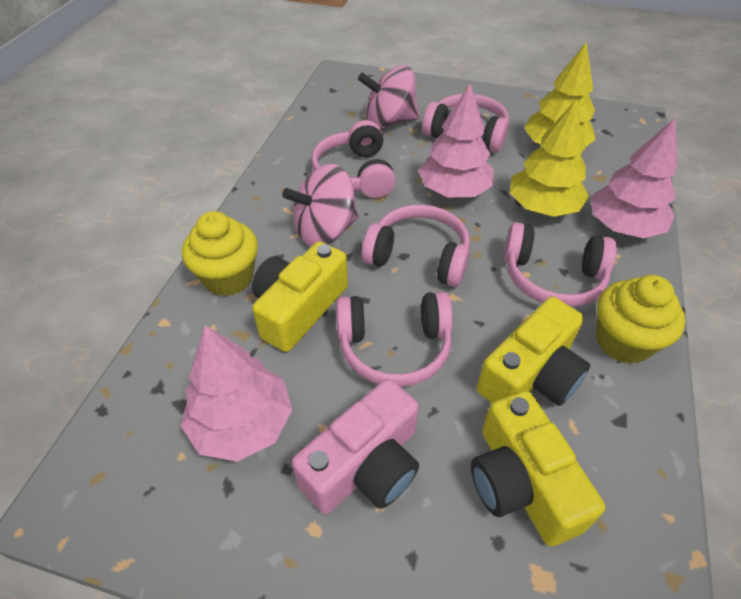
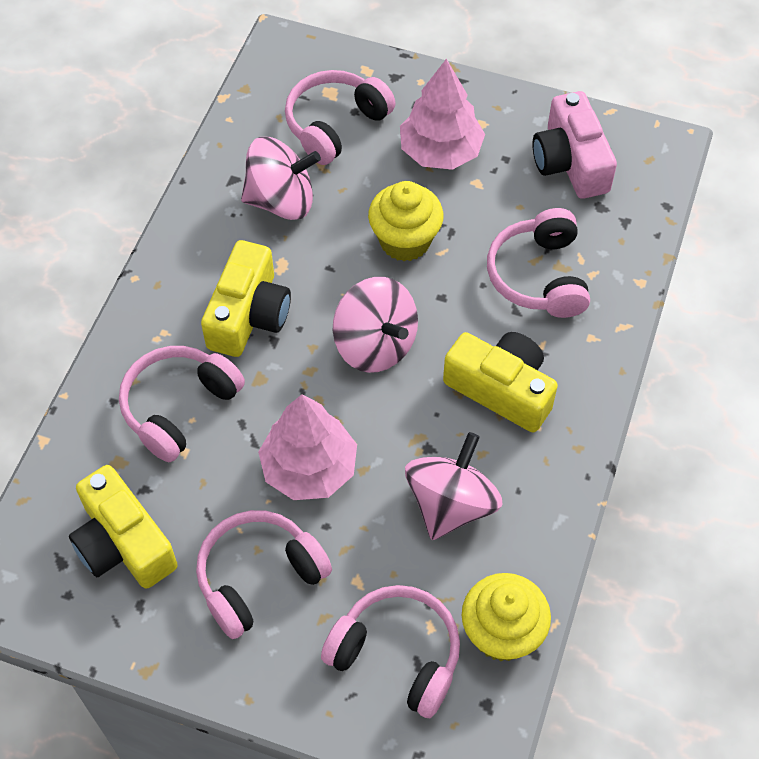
pink spinning top: [282,164,358,246] [358,65,419,129] = 2 -> [241,137,321,220] [333,277,418,373] [405,432,503,540] = 3
pink tree: [181,326,292,462] [418,84,494,197] [591,118,678,238] = 3 -> [258,394,357,500] [400,59,485,170] = 2
yellow tree: [509,99,589,217] [524,42,596,147] = 2 -> none = 0

